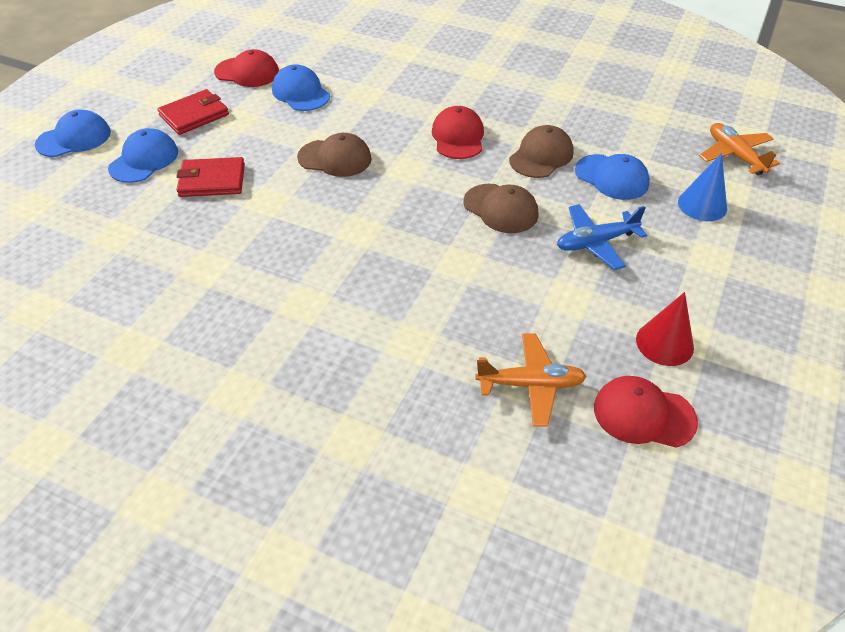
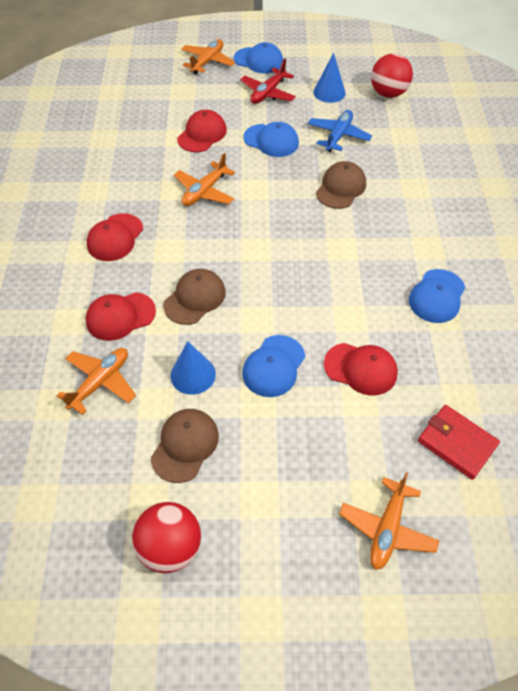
blue cone: [678,153,727,221] = 1 -> [171,341,216,395] [313,53,346,103] = 2
orange plane: [475,333,587,427] [699,123,780,175] = 2 -> [57,348,136,415] [174,153,235,206] [181,39,235,74] [339,472,439,570] = 4
red ball: none = 0 -> [132,502,201,573] [371,53,413,98] = 2
red cap: [214,49,279,87] [432,106,484,159] [594,376,698,448] = 3 -> [86,292,156,341] [87,213,143,261] [177,110,227,152] [324,343,398,396] = 4
red cone: [636,292,694,366] = 1 -> none = 0
red plane: none = 0 -> [240,59,296,104] = 1
red wallet: [157,89,229,135] [176,157,245,197] = 2 -> [418,405,500,480] = 1

